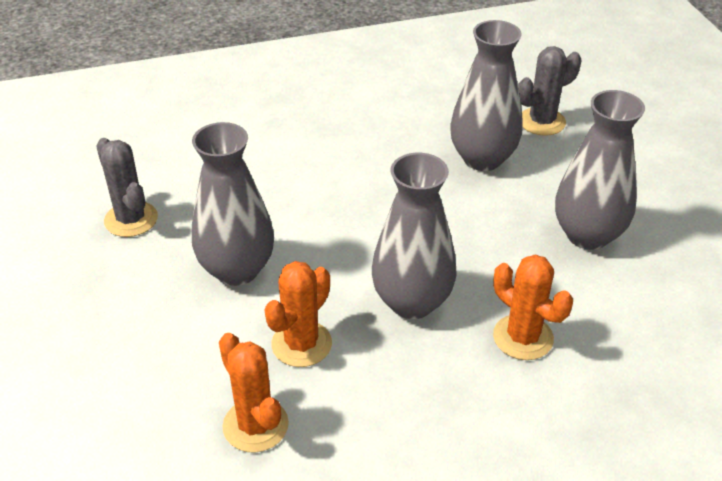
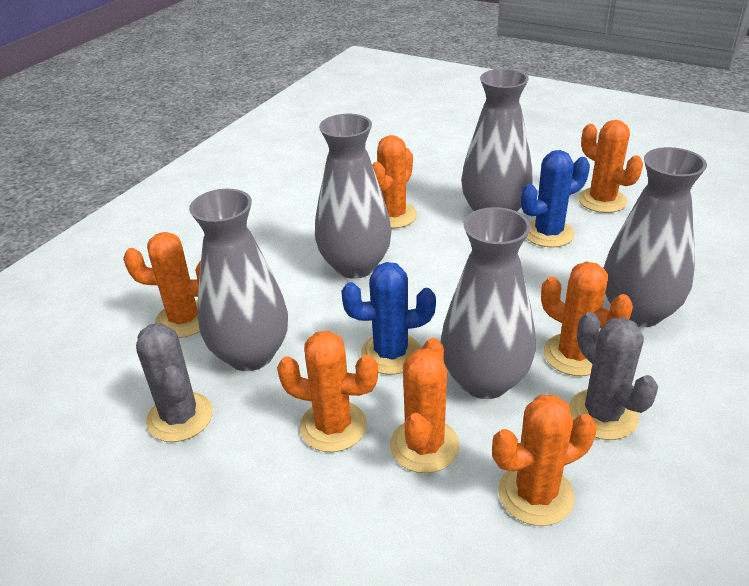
blue cactus: none = 0 -> [341,262,436,375] [521,150,590,248] = 2
grey vase: [192,122,274,286] [372,153,457,319] [450,20,522,171] [555,90,645,250] = 4 -> [189,189,288,371] [315,114,392,279] [441,207,536,399] [461,69,533,211] [604,147,707,327] = 5
orange cactus: [219,333,289,453] [264,261,332,367] [493,254,573,360] = 3 -> [123,232,201,338] [277,331,378,452] [372,135,417,228] [390,338,460,473] [492,395,597,526] [541,261,633,376] [578,120,643,213] = 7

